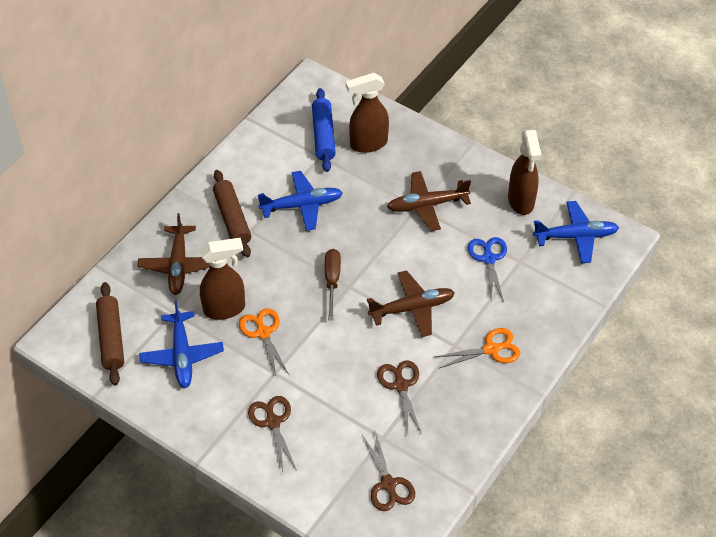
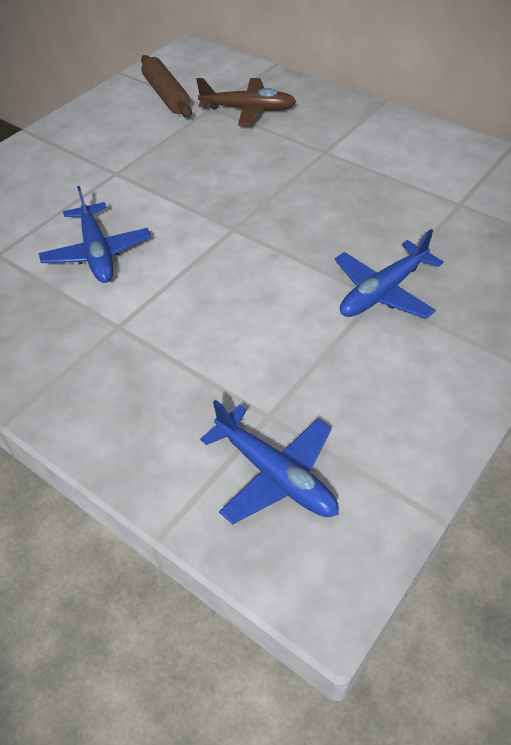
blue rolling pin: [312,88,336,172] = 1 -> none = 0
blue scissors: [468,237,507,302] = 1 -> none = 0
brown plane: [138,213,210,295] [367,270,455,337] [387,171,471,231] = 3 -> [196,78,296,126] = 1
brown rolling pin: [96,282,124,385] [213,170,251,258] = 2 -> [141,55,192,118] = 1
brown scissors: [248,396,297,472] [362,431,415,511] [377,360,422,434] = 3 -> none = 0
brown screwdriver: [325,249,341,320] = 1 -> none = 0
brown spray bottle: [200,238,245,320] [346,73,389,153] [508,130,542,215] = 3 -> none = 0
orange scissors: [239,308,289,379] [435,328,520,368] = 2 -> none = 0

